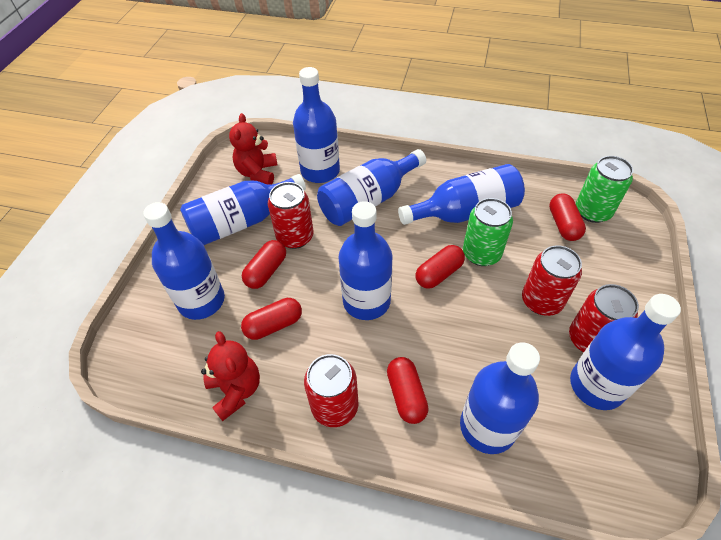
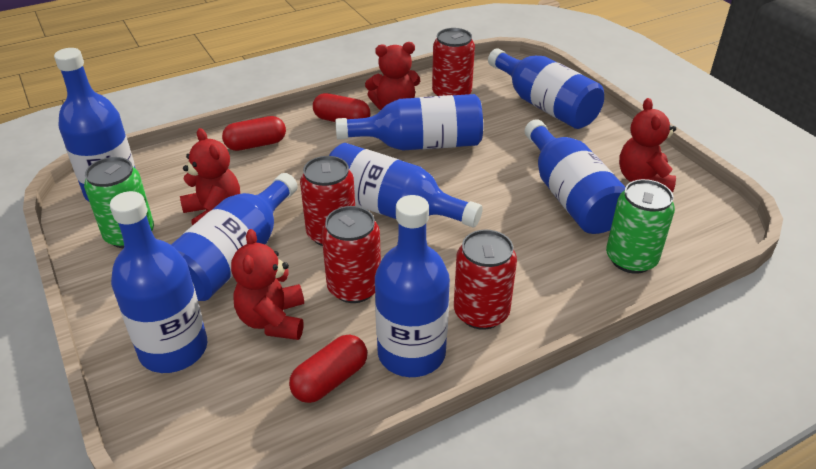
red capsule: [241,298,302,340] [242,240,286,289] [387,357,429,424] [416,245,465,289] [549,194,586,241] = 5 -> [222,116,286,151] [289,335,367,403] [313,93,371,122] = 3
red teddy bear: [201,331,260,421] [229,113,277,185] = 2 -> [180,128,240,226] [231,229,304,340] [365,42,420,110] [619,98,676,192] = 4

